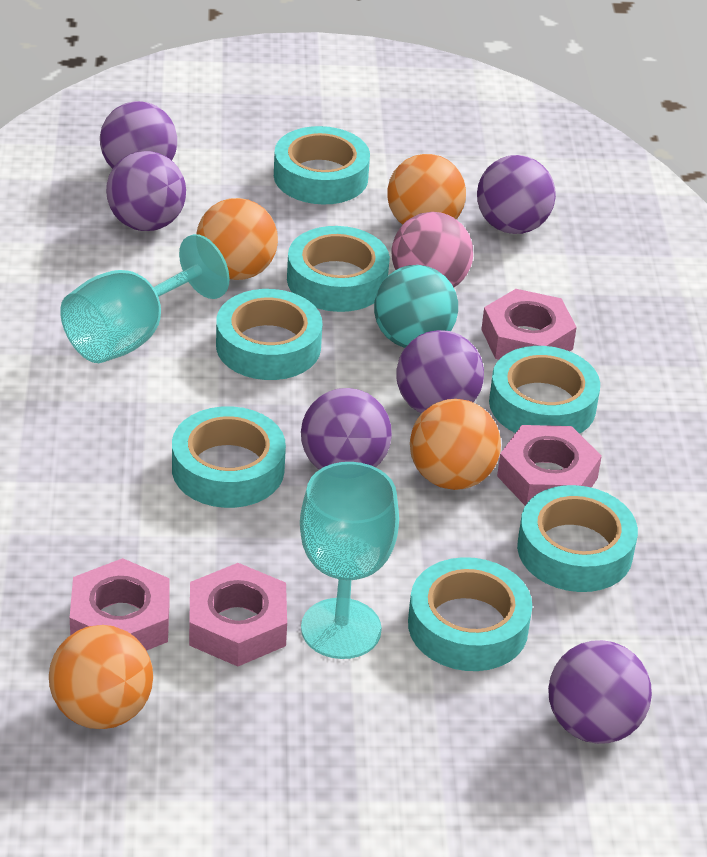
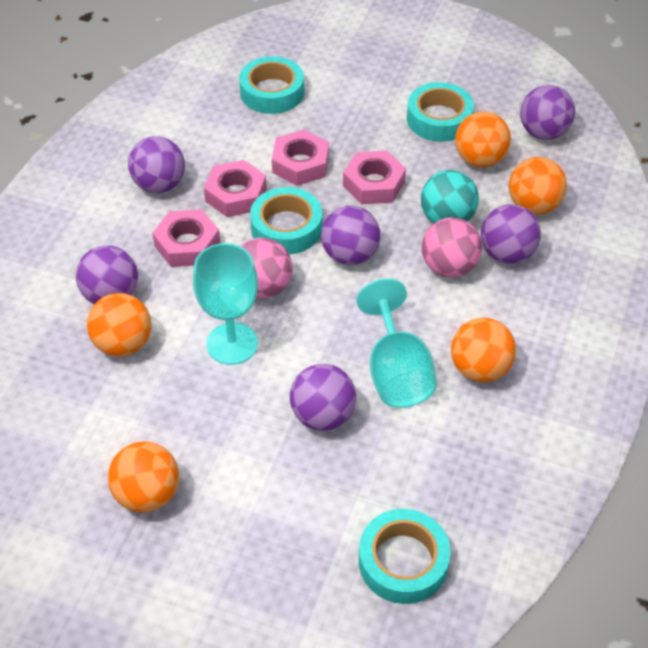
orange ball: [49,625,153,729] [196,198,278,280] [387,154,466,225] [410,399,501,490] = 4 -> [87,293,152,357] [108,441,179,513] [451,318,516,382] [455,111,511,167] [509,157,567,215] = 5
pink ball: [392,212,473,288] = 1 -> [241,238,293,299] [422,217,482,278] = 2
turquoise tape: [172,406,286,508] [216,289,322,380] [274,126,370,204] [287,226,390,312] [408,557,533,671] [489,346,600,434] [517,485,638,592] = 7 -> [239,56,304,114] [250,187,322,254] [359,509,451,604] [407,82,474,142] = 4

